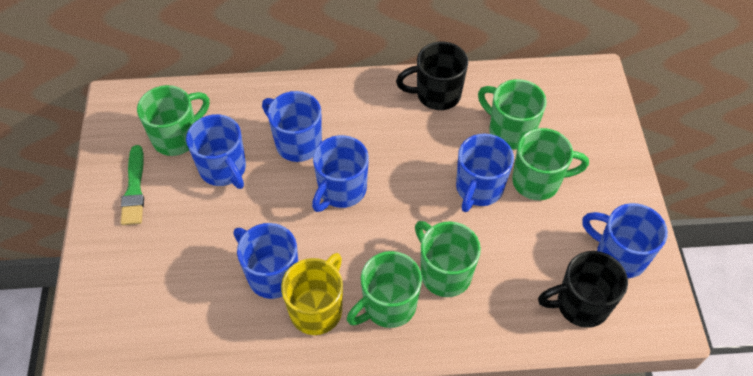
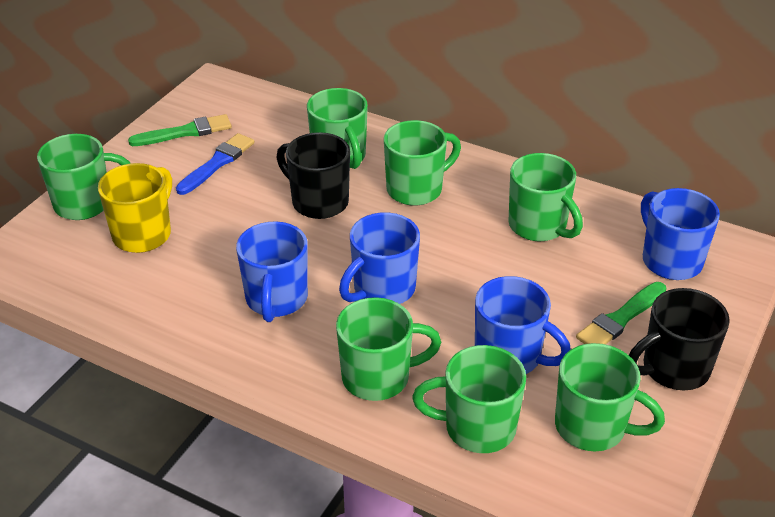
blue brush: none = 0 -> [176,133,254,195] = 1
blue mug: [186,114,246,189] [234,223,298,299] [262,91,322,162] [312,135,369,212] [456,134,514,212] [582,203,668,278] = 6 -> [236,221,308,322] [339,212,420,304] [475,276,571,374] [641,188,720,280] = 4
green brush: [121,145,144,225] = 1 -> [128,114,232,146] [576,282,666,344] = 2
green mug: [137,85,210,156] [347,251,422,328] [415,221,481,297] [478,79,547,150] [512,128,589,200] = 5 -> [37,134,131,220] [307,88,368,169] [336,297,441,401] [384,120,461,206] [412,345,526,453] [508,153,583,241] [555,343,665,451] = 7

